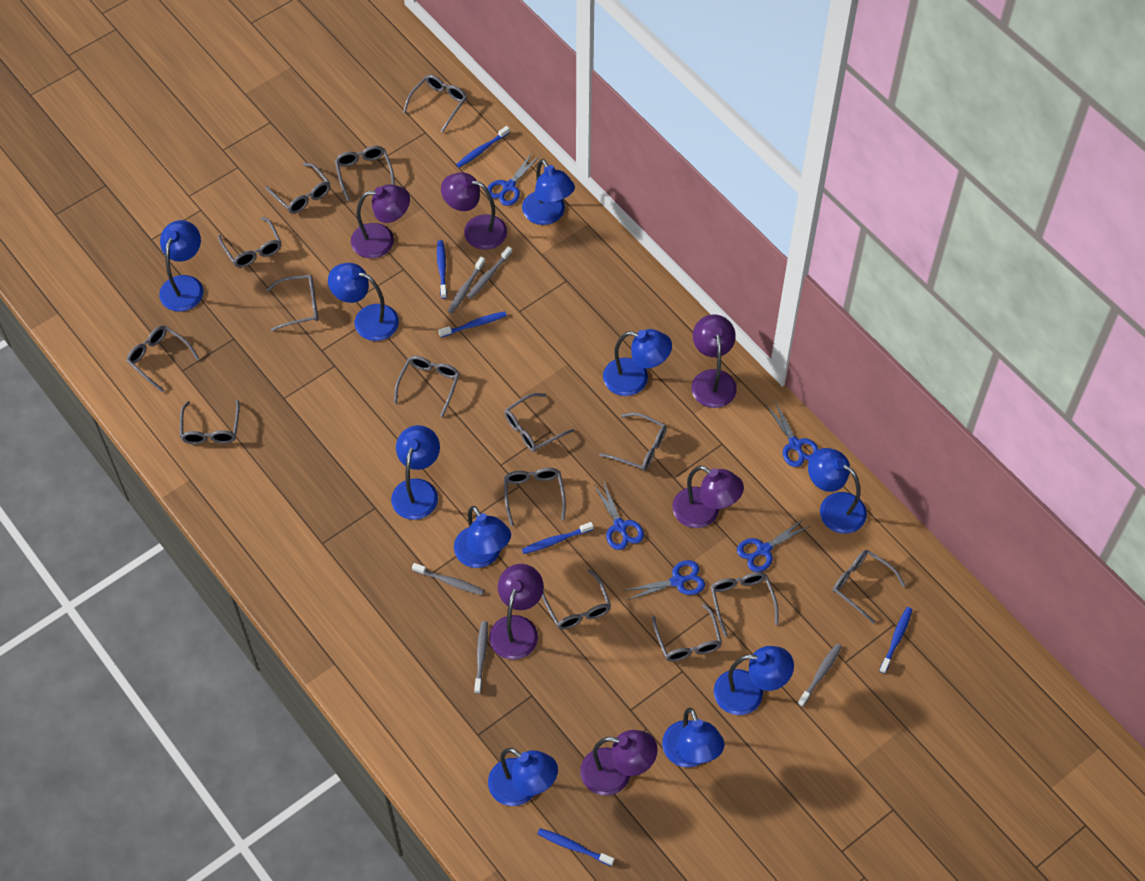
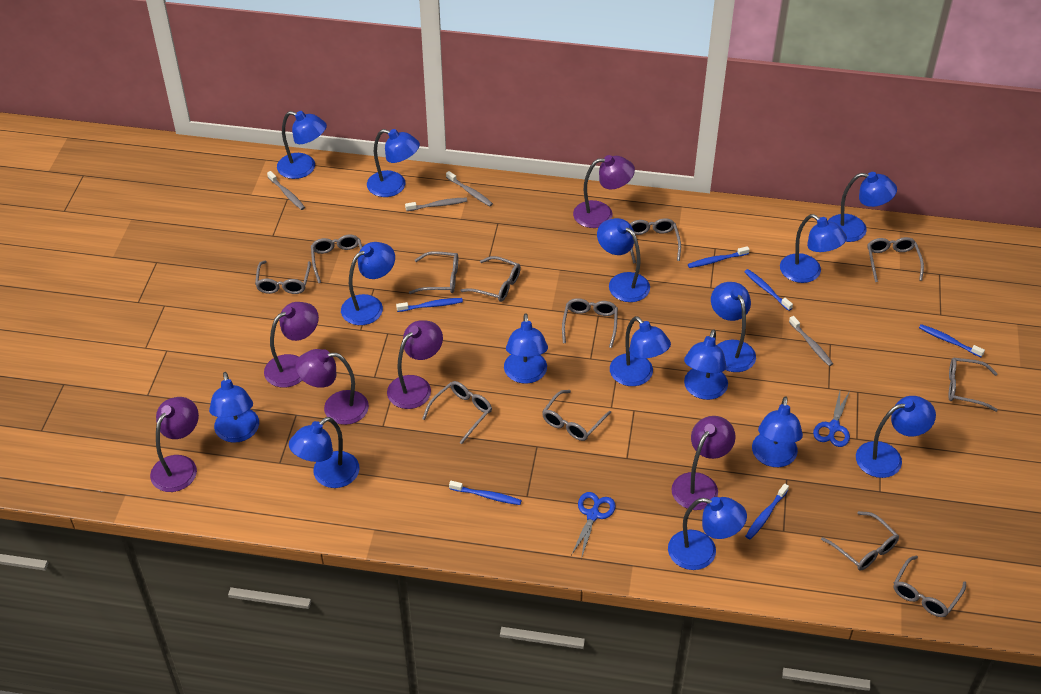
blue lamp: [159,220,203,312] [328,263,399,341] [391,425,440,520] [454,506,511,568] [488,748,558,806] [522,159,575,225] [603,329,672,396] [662,708,724,767] [714,646,794,715] [808,448,867,534] = 10 -> [209,372,259,443] [277,111,327,179] [289,417,360,488] [341,242,395,325] [367,129,420,197] [504,313,548,384] [597,218,650,302] [610,316,671,386] [668,497,747,570] [684,329,728,400] [711,282,756,372] [752,396,803,467] [780,214,847,283] [828,172,897,242] [856,396,936,478] = 15
blue scissors: [487,152,541,206] [593,481,644,550] [624,560,705,600] [737,520,810,572] [766,401,819,467] = 5 -> [571,492,616,559] [813,391,850,447] = 2
grey glasses: [126,326,200,392] [180,400,240,444] [218,217,281,267] [265,163,330,214] [266,275,318,331] [335,146,395,201] [394,356,460,417] [403,75,467,133] [504,393,575,452] [504,468,566,526] [542,569,611,630] [599,412,667,471] [652,604,722,662] [711,572,778,637] [833,550,906,624] = 15 -> [255,261,311,294] [311,235,363,283] [409,251,458,294] [422,381,492,444] [460,256,521,302] [542,390,611,441] [562,298,618,348] [630,218,681,264] [821,511,899,570] [867,237,924,282] [893,555,966,617] [948,358,998,412] = 12
grey toothbrush: [412,563,484,595] [448,257,485,314] [467,246,512,299] [474,621,488,694] [798,643,842,707] = 5 -> [267,171,305,210] [405,198,467,211] [446,171,493,206] [789,316,833,366] = 4

